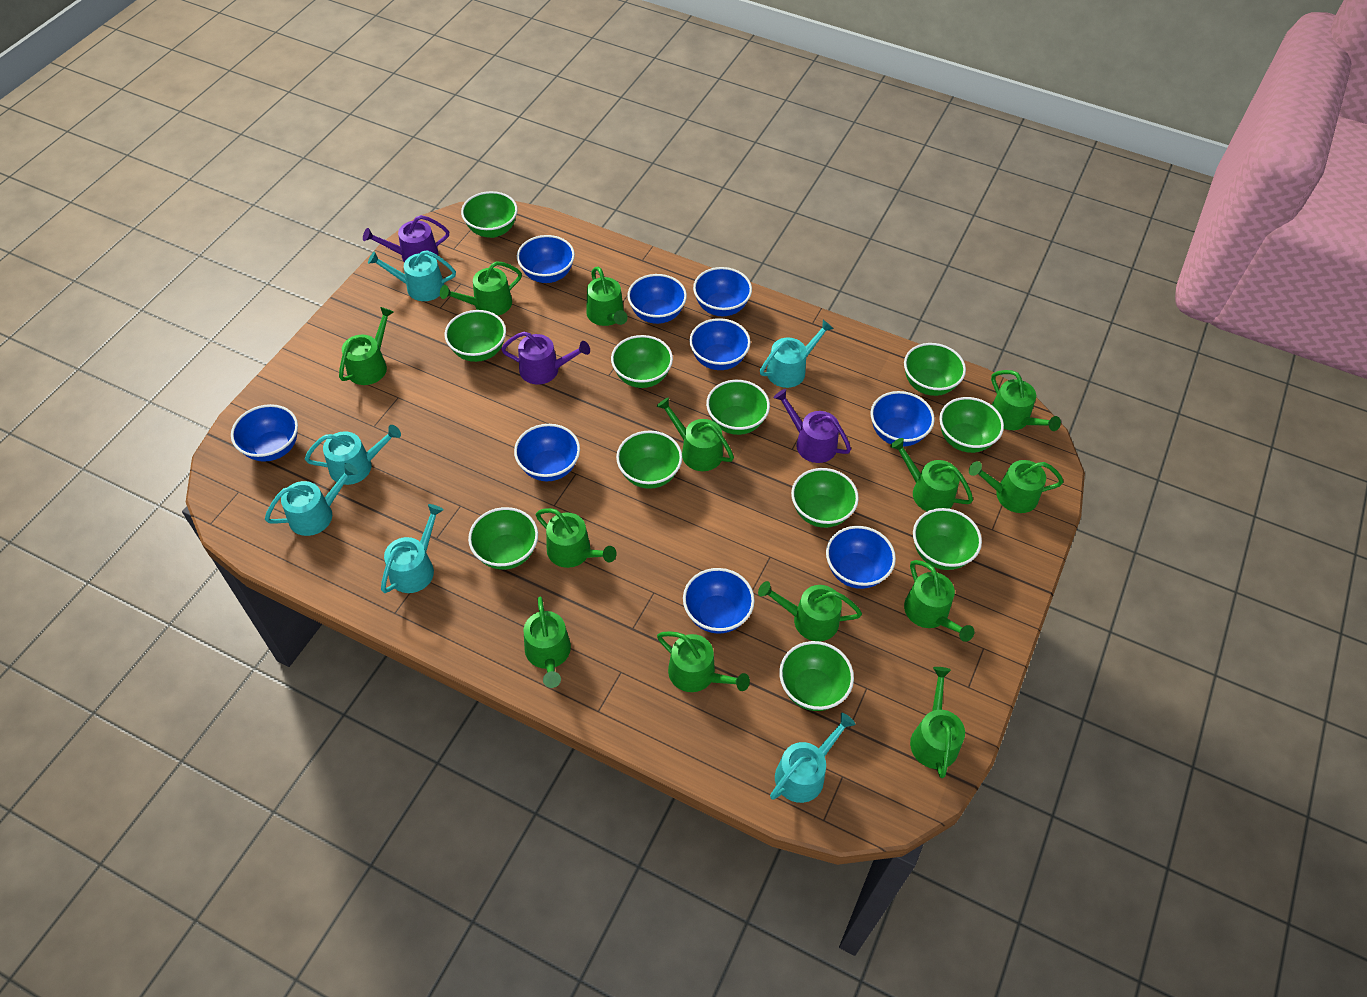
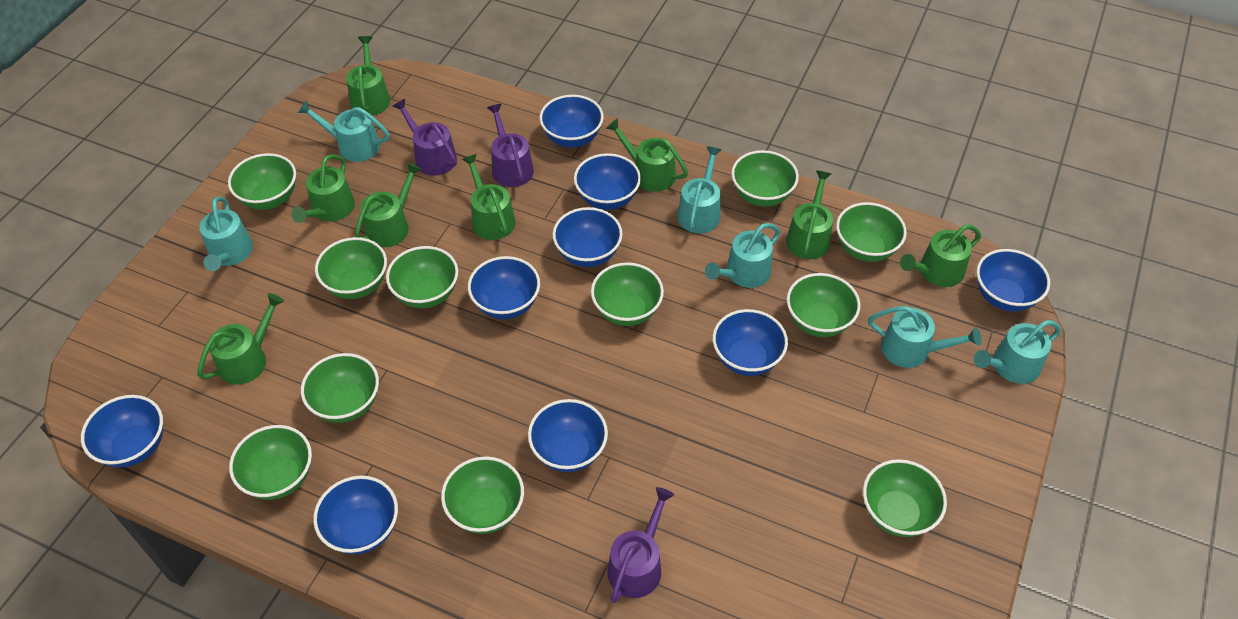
green watering can: [339,307,394,385] [440,261,522,316] [524,597,571,688] [536,508,617,568] [586,267,628,326] [657,397,734,471] [657,631,750,692] [758,581,862,641] [890,438,973,511] [904,560,975,642] [910,667,965,778] [969,460,1063,513] [991,370,1061,431] = 13 -> [197,293,284,385] [291,155,355,223] [346,36,390,116] [355,163,421,247] [462,154,515,240] [606,118,688,192] [786,171,833,259] [900,225,981,287] = 8

